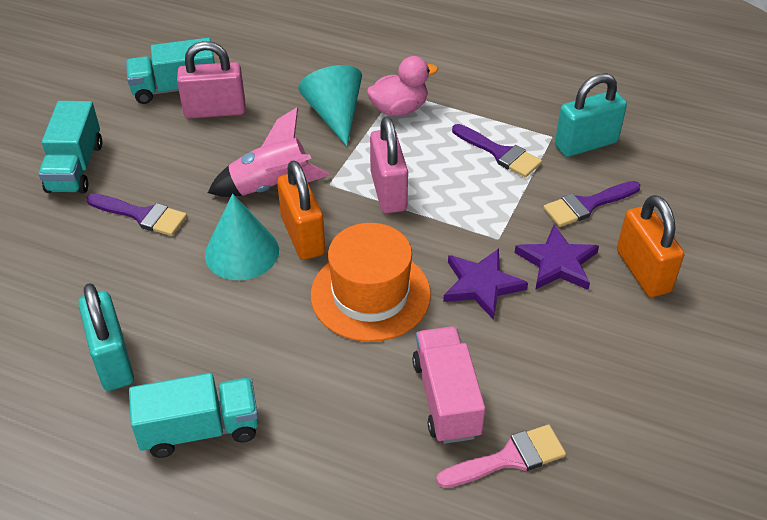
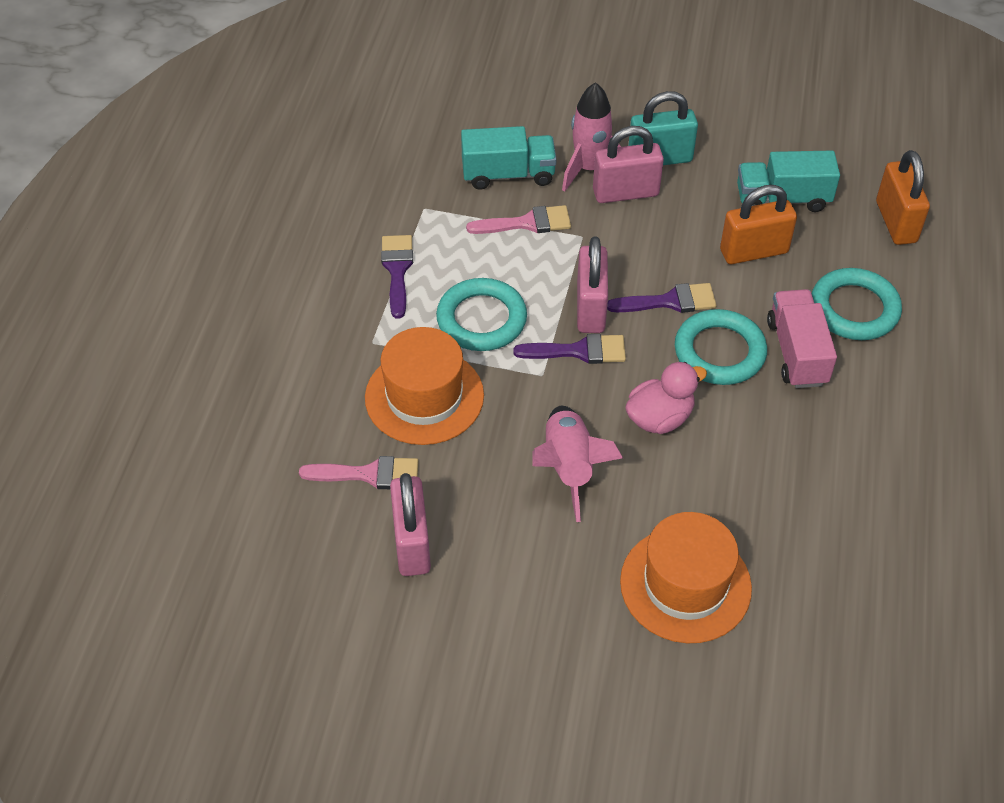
orange hat: [311,223,431,342] = 1 -> [365,327,484,445] [620,512,752,643] = 2
pink brush: [436,424,566,488] = 1 -> [299,456,419,489] [466,205,571,234] = 2
pink padlock: [177,41,245,119] [370,117,408,213] = 2 -> [390,473,431,576] [577,237,608,333] [593,126,664,203] = 3
pink rocket: [208,107,330,197] = 1 -> [532,406,623,522] [562,82,621,192] = 2
purple star: [443,249,528,320] [515,225,599,290] = 2 -> none = 0
turquoise cone: [205,194,279,280] [298,65,362,146] = 2 -> none = 0
turquoise padlock: [78,283,134,391] [555,73,627,157] = 2 -> [628,91,698,165] = 1
turquoise ring: none = 0 -> [436,278,527,351] [675,309,767,385] [812,268,902,340] = 3
turquoise truck: [39,101,102,194] [126,38,215,104] [129,373,258,458] = 3 -> [461,126,557,190] [737,151,840,212] = 2

